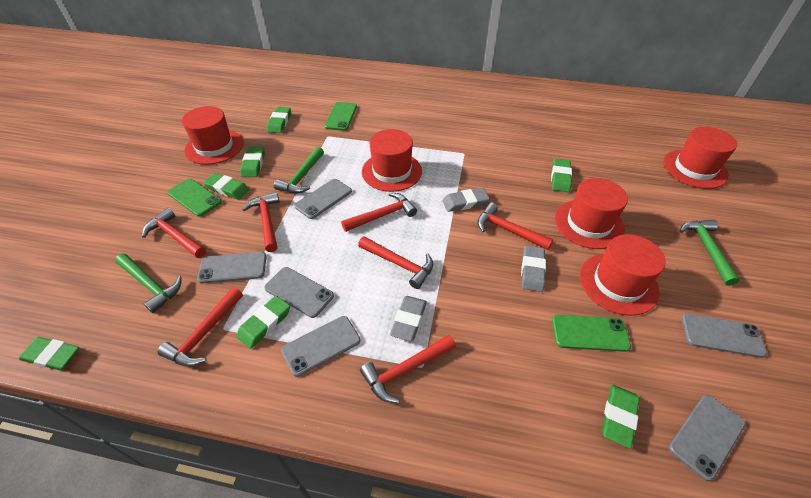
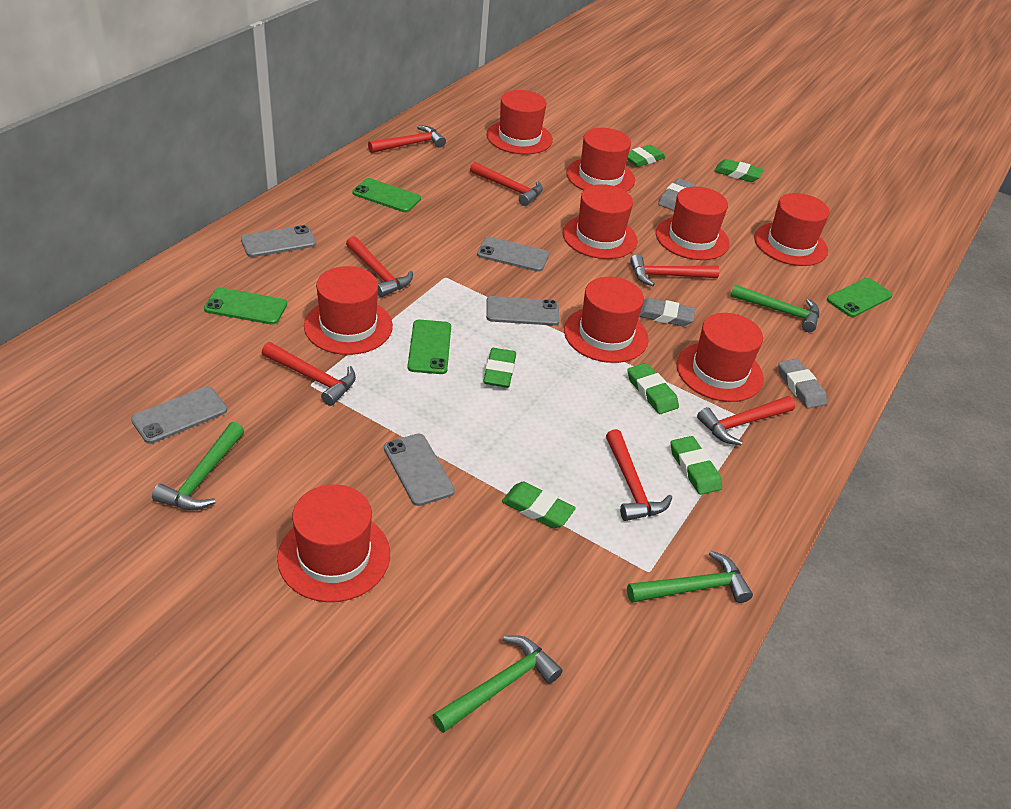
green eraser: [19,337,79,371] [203,173,249,200] [236,296,290,349] [240,147,265,177] [267,107,291,133] [551,159,572,192] [602,385,640,449] = 7 -> [483,348,516,388] [502,482,576,528] [627,145,665,167] [627,363,679,414] [671,436,722,495] [714,159,763,182] = 6
green hammer: [115,253,182,313] [274,147,324,194] [680,220,740,286] = 3 -> [152,422,244,510] [432,635,563,733] [627,551,753,603] [730,284,819,332] = 4
green phone: [168,179,222,217] [325,102,357,131] [552,315,631,352] = 3 -> [204,287,287,325] [352,178,421,212] [407,320,451,374] [827,278,893,317] = 4
grey phone: [197,252,267,283] [264,267,334,318] [281,316,361,377] [294,179,352,219] [669,394,746,481] [681,313,767,358] = 6 -> [131,386,227,444] [241,225,316,257] [384,434,455,506] [477,237,549,272] [486,296,560,326] = 5
red hat: [182,106,244,165] [362,129,422,192] [555,178,628,249] [580,234,666,316] [663,127,737,189] = 5 -> [277,484,390,602] [304,266,393,355] [487,90,553,154] [563,184,638,259] [564,277,649,363] [566,128,635,192] [656,187,730,260] [676,313,764,402] [754,193,830,266] = 9

